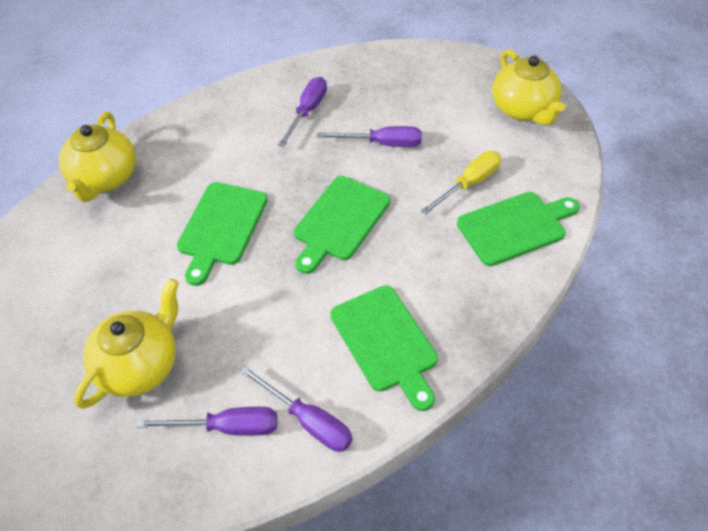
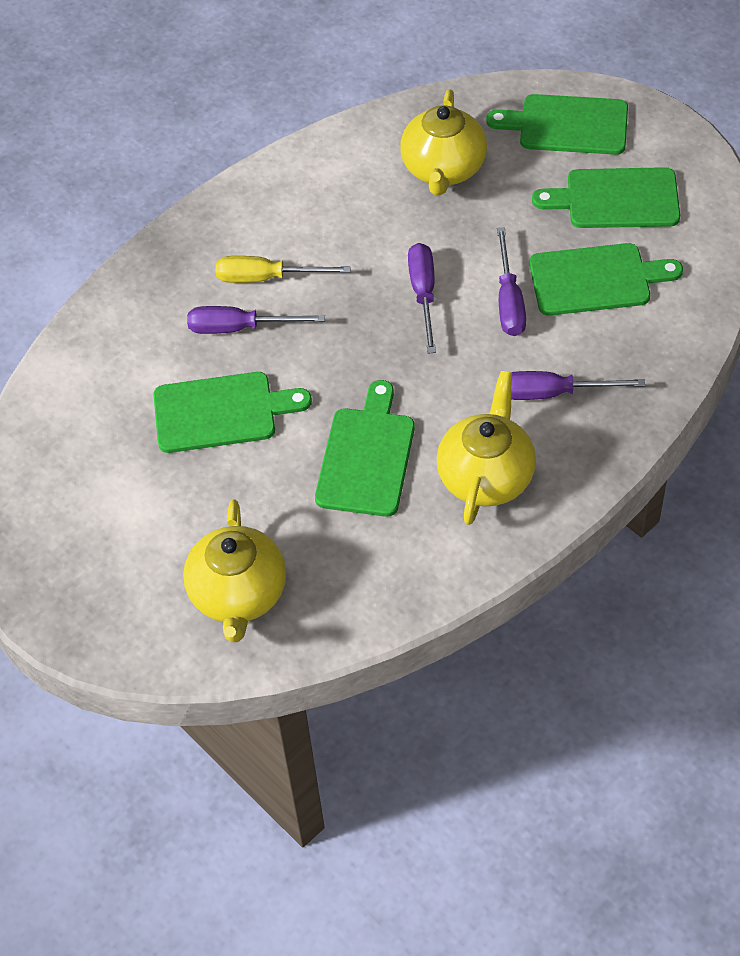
green cutting board: [177,182,268,286] [294,176,390,274] [330,285,438,411] [457,192,580,266] = 4 -> [153,372,312,453] [315,380,415,517] [486,94,628,155] [529,243,683,316] [532,167,680,228] = 5

